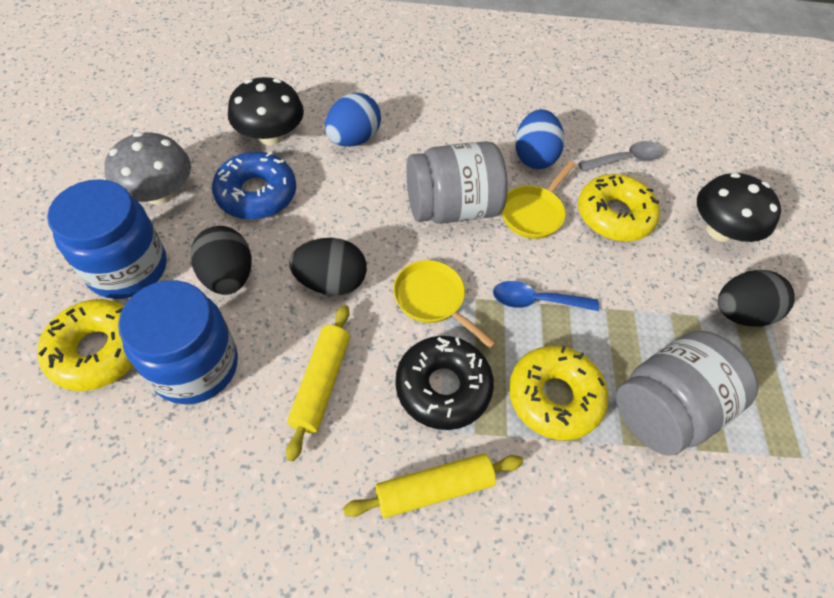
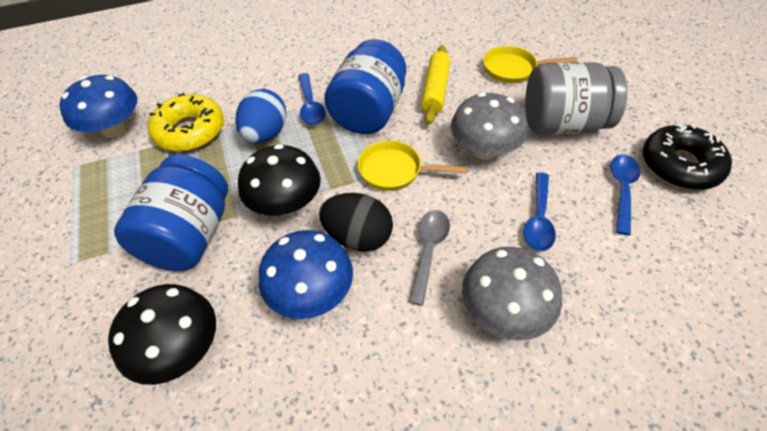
black egg: [190,226,252,295] [289,238,367,295] [718,270,795,327] = 3 -> [319,193,393,252] = 1
blue donut: [212,152,296,220] = 1 -> none = 0
blue egg: [325,93,381,147] [515,109,564,169] = 2 -> [235,89,287,143] = 1
blue mushroom: none = 0 -> [59,75,137,138] [258,230,353,319] = 2
blue spoon: [493,281,599,311] = 1 -> [298,73,326,125] [523,172,556,251] [610,155,640,235] = 3
grey jar: [406,141,508,224] [616,331,758,456] = 2 -> [525,62,627,135] = 1
grey mushroom: [104,132,191,204] = 1 -> [451,93,528,160] [462,247,562,341] = 2
yellow donut: [38,299,133,391] [509,346,608,440] [578,174,660,241] = 3 -> [148,93,224,151] = 1
yellow rolling pin: [286,305,350,462] [343,453,524,518] = 2 -> [421,45,450,124] = 1

